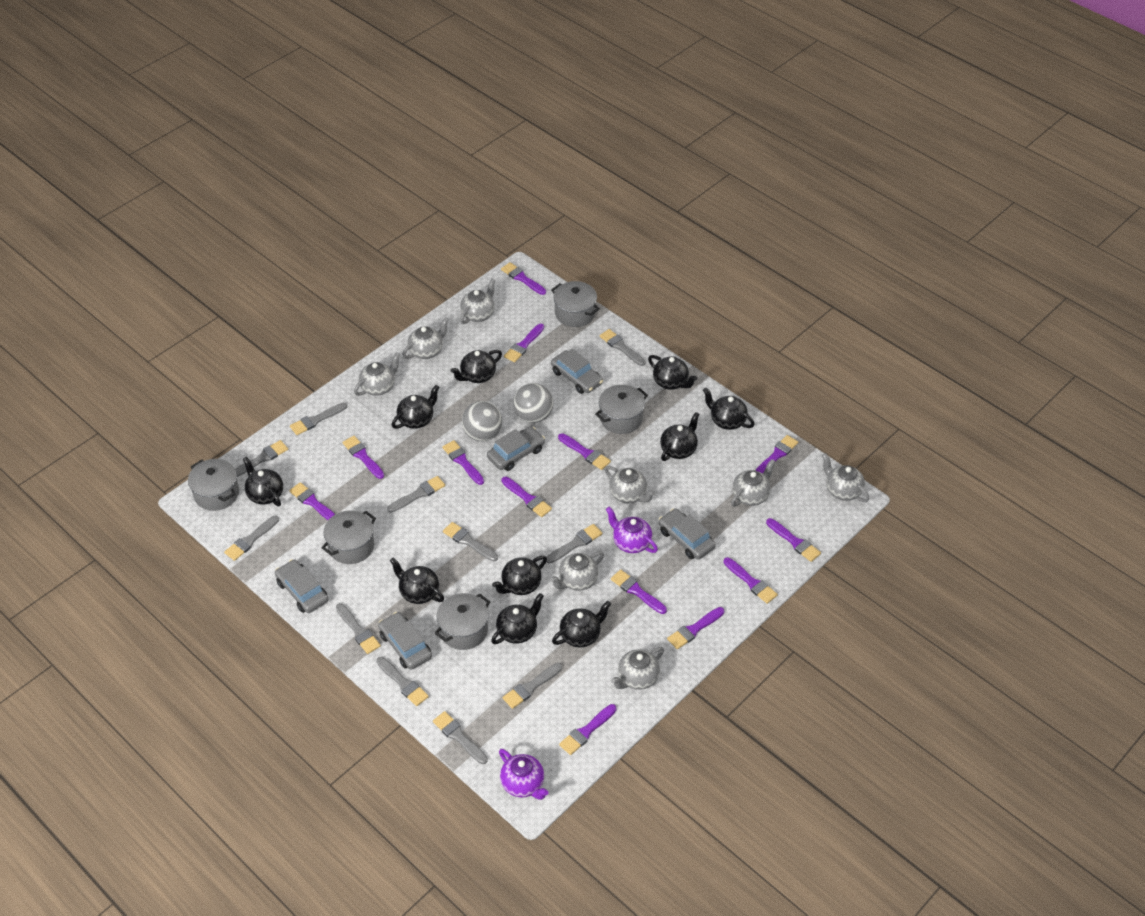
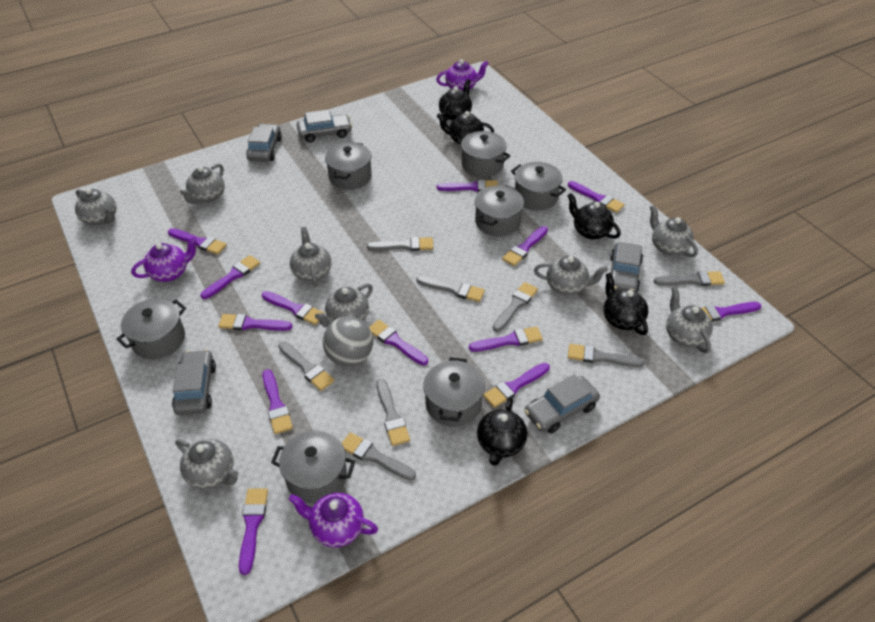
black teapot: [243,456,283,506] [390,558,444,604] [392,385,439,429] [451,350,502,383] [491,593,543,644] [492,556,547,595] [552,601,611,647] [648,355,697,390] [660,412,699,461] [703,388,755,430] = 10 -> [437,111,494,144] [439,79,472,121] [477,398,527,466] [567,193,621,239] [603,273,648,335] = 5
grey ball: [462,401,502,441] [513,383,553,423] = 2 -> [323,316,373,367] = 1
grey brush: [224,516,279,561] [235,440,288,477] [290,402,347,435] [336,603,381,654] [376,657,429,706] [387,476,445,513] [433,711,488,764] [443,522,498,561] [502,663,562,709] [546,524,602,564] [600,329,646,366] = 11 -> [278,341,335,391] [342,432,416,481] [367,237,433,251] [376,379,410,446] [416,276,485,302] [493,282,538,332] [568,344,645,367] [654,271,725,286] = 8
grey pot: [188,459,239,511] [321,510,376,564] [435,593,490,650] [551,281,600,327] [595,385,648,434] = 5 -> [116,299,186,359] [271,430,355,503] [325,142,372,190] [423,357,485,427] [457,131,510,177] [475,186,524,236] [511,162,566,211] = 7
purple teapot: [499,749,548,800] [606,507,658,553] = 2 -> [131,236,197,282] [289,493,378,548] [436,59,489,90] = 3

